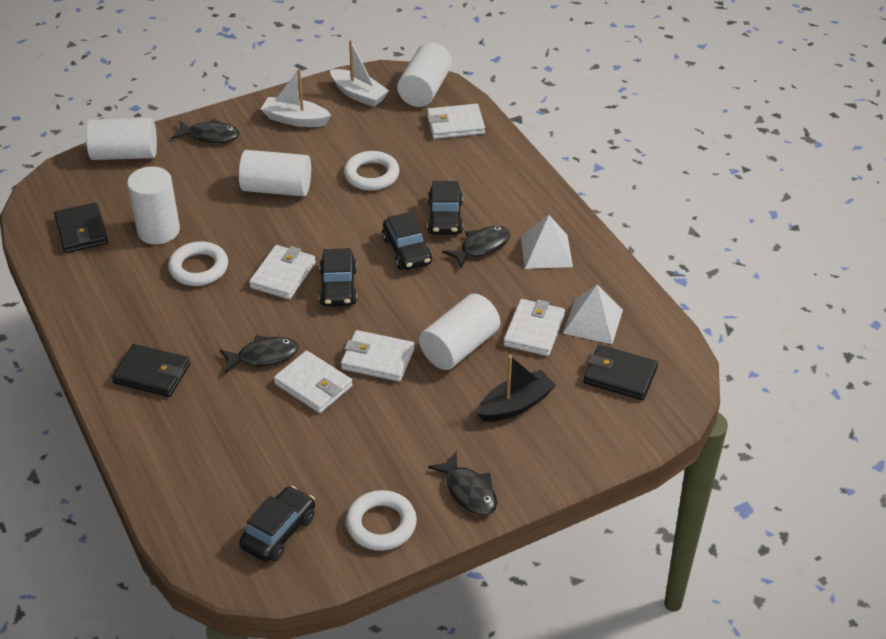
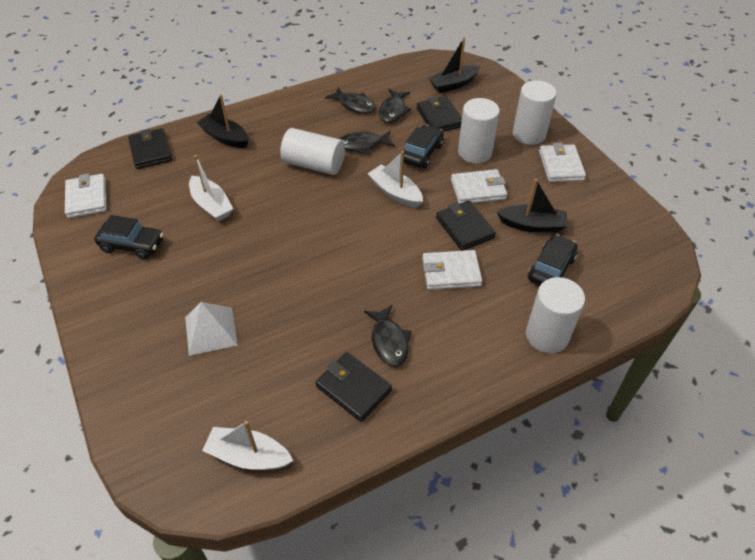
black boat: [477,355,556,422] = 1 -> [197,94,249,148] [429,38,480,93] [497,179,568,232] = 3
black car: [239,486,315,562] [319,248,357,307] [382,212,432,270] [427,181,463,235] = 4 -> [94,215,164,259] [403,125,444,169] [528,234,577,286] = 3
black wallet: [54,202,108,253] [112,344,190,397] [583,345,658,400] = 3 -> [128,128,172,169] [316,352,392,422] [417,96,462,132] [436,201,496,251] = 4
white boat: [261,69,331,127] [330,40,389,107] = 2 -> [189,155,233,221] [202,421,293,470] [368,151,423,208] = 3
white cylinder: [86,118,157,160] [127,166,180,245] [239,150,311,196] [397,43,452,107] [419,293,501,370] = 5 -> [280,128,345,175] [458,98,500,163] [513,81,557,145] [526,277,585,353] = 4
white pyramid: [521,215,573,269] [563,285,623,344] = 2 -> [185,302,238,356] = 1
white ring: [168,241,228,286] [344,151,400,191] [346,490,417,551] = 3 -> none = 0
white wallet: [249,245,316,299] [274,351,353,413] [341,330,414,382] [427,104,485,139] [503,299,565,356] = 5 -> [65,174,107,218] [422,250,482,290] [451,169,507,204] [539,143,586,182] = 4

